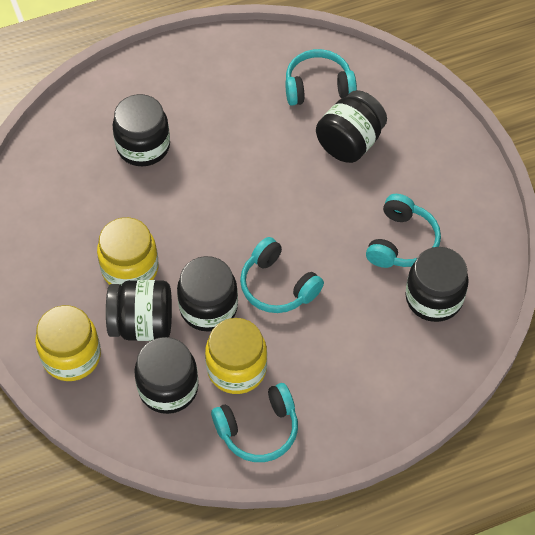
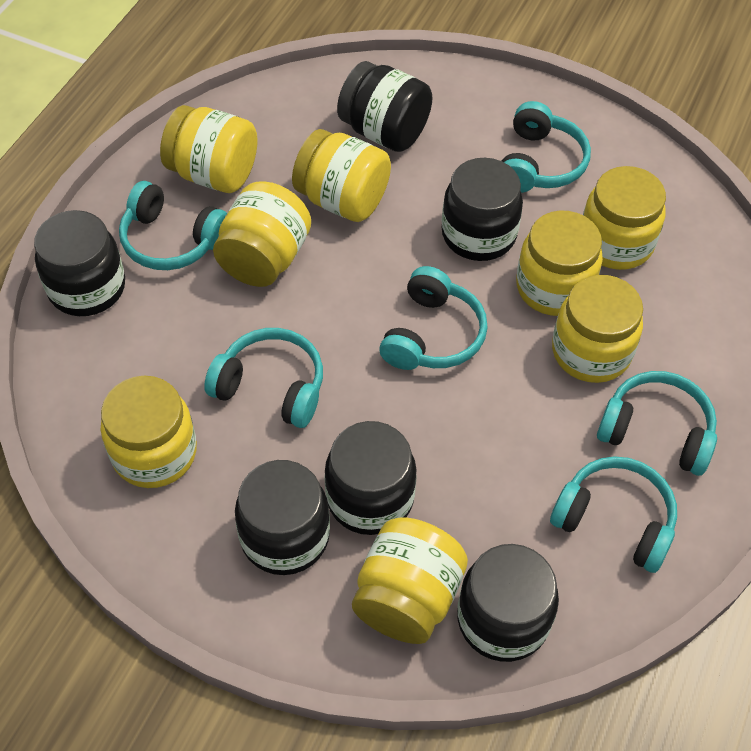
turquoise headphones: [211,383,298,462] [240,237,324,313] [285,49,357,106] [366,194,441,268] = 4 -> [119,181,227,270] [204,328,323,428] [379,266,488,370] [502,101,591,193] [550,456,677,573] [597,371,717,476] = 6
yellow jar: [35,305,101,381] [97,217,158,285] [205,318,267,394] = 3 -> [101,376,197,488] [160,105,258,193] [213,181,311,287] [292,129,391,222] [352,517,468,644] [516,211,603,316] [552,275,643,383] [583,166,666,270] = 8

